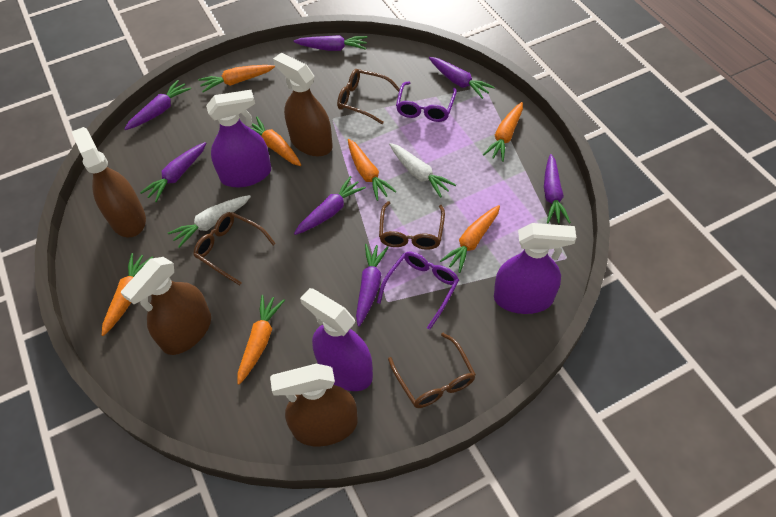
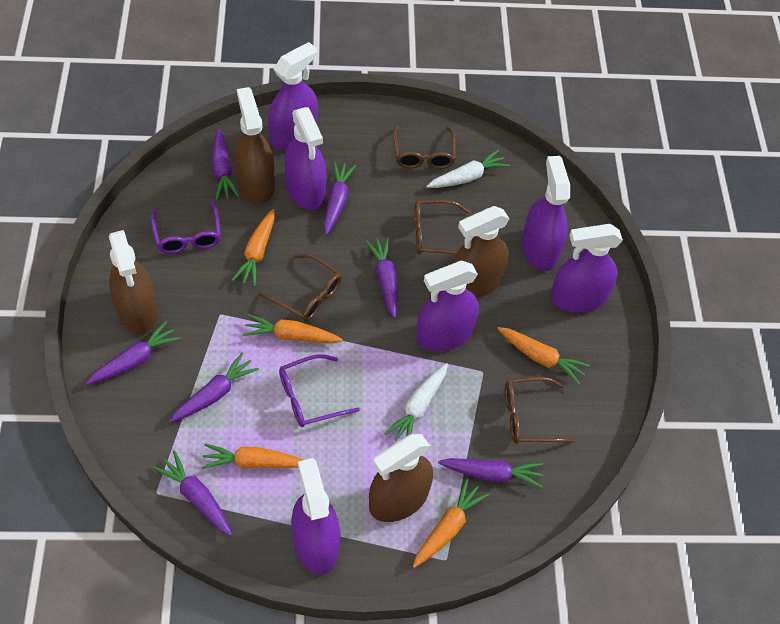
orange carrot: [102,253,153,336] [198,65,275,92] [237,295,285,385] [251,117,301,166] [348,139,397,201] [440,205,500,273] [483,102,523,162] = 7 -> [201,444,303,469] [232,209,275,286] [243,314,343,344] [413,479,489,568] [497,327,590,384] = 5
purple spray bottle: [206,90,271,187] [300,288,373,391] [494,223,576,314] = 3 -> [268,42,318,150] [285,107,327,210] [291,458,341,575] [416,261,479,351] [522,156,570,271] [551,224,623,312] = 6

